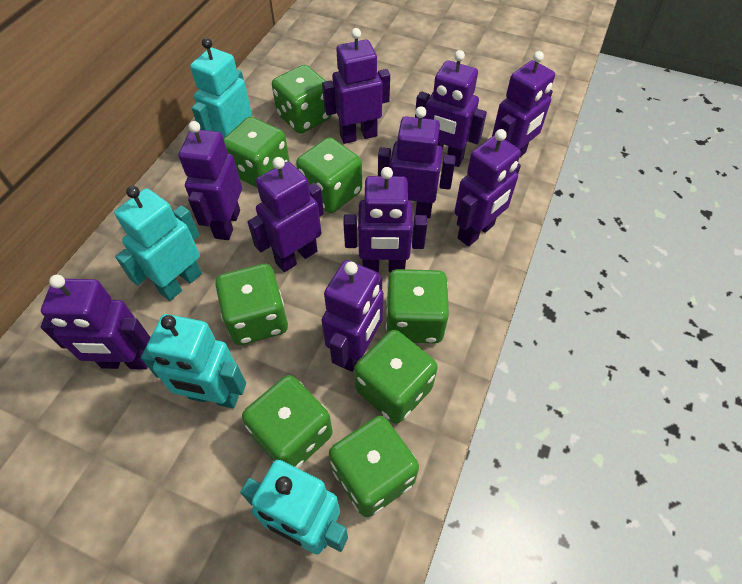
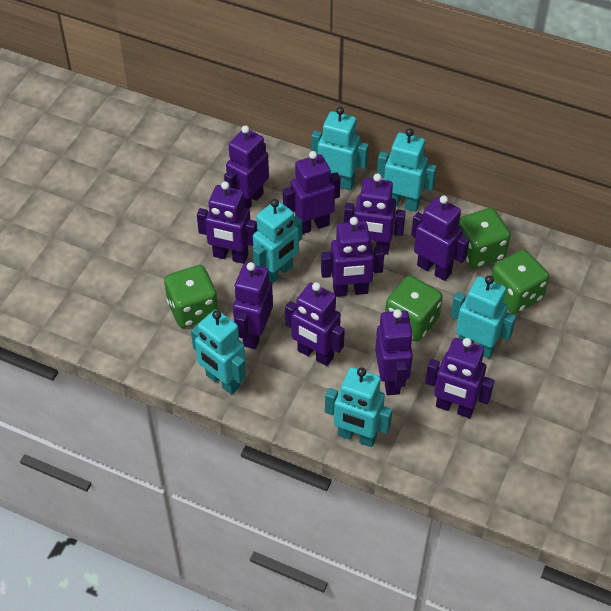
green dice: [215,264,288,345] [224,117,290,187] [242,375,333,468] [272,65,332,133] [296,137,362,213] [329,416,419,517] [354,330,438,424] [386,269,449,343] = 8 -> [164,265,218,328] [385,276,442,342] [458,208,511,269] [491,250,549,314] = 4
turquoise robot: [114,186,202,301] [141,314,246,408] [190,38,252,138] [240,460,348,555] = 4 -> [191,310,246,395] [253,199,302,283] [311,107,369,190] [325,367,392,447] [377,128,437,212] [451,276,516,358] = 6

